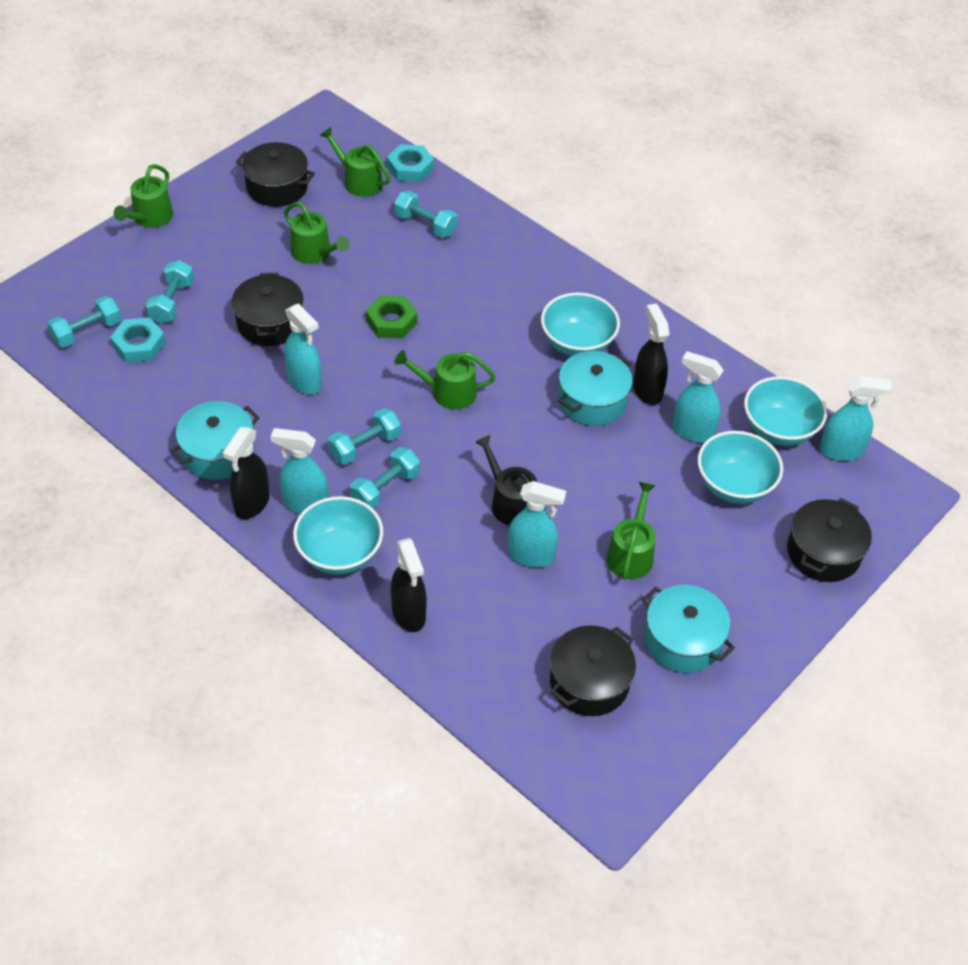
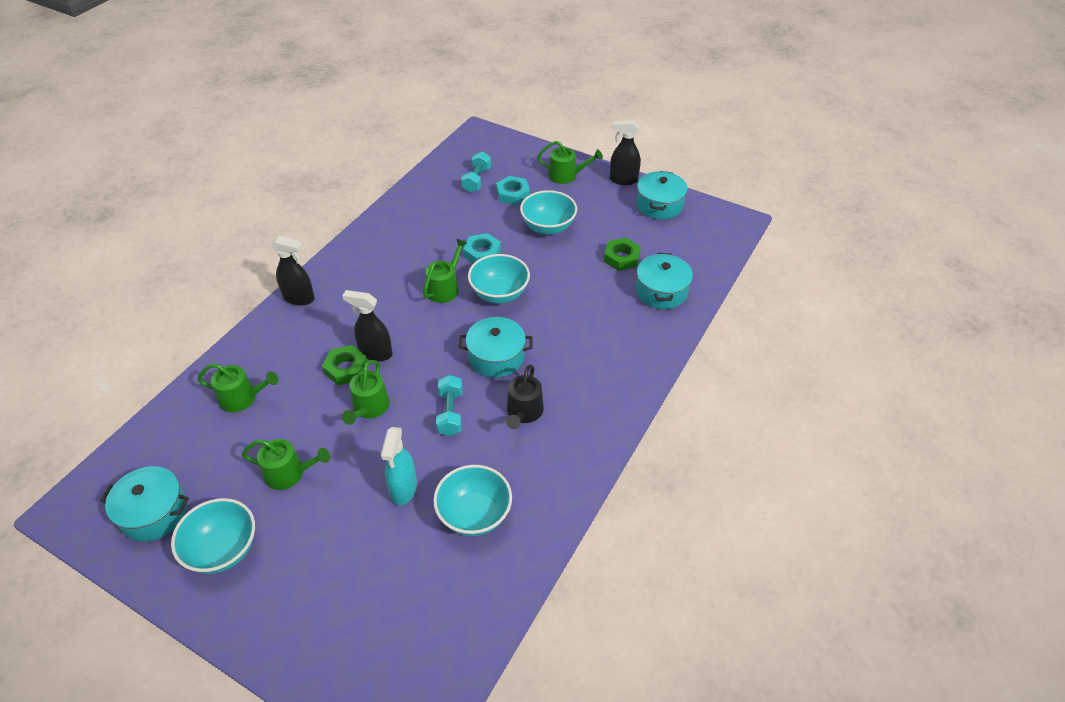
black pot: [232,273,304,346] [236,142,315,207] [550,625,636,716] [787,498,872,582] = 4 -> none = 0
green nut: [366,295,417,338] = 1 -> [322,345,367,385] [604,238,641,271] = 2
turquoise dumbbell: [47,296,121,348] [146,260,194,324] [328,408,401,465] [350,447,420,509] [394,191,457,238] = 5 -> [436,375,462,436] [461,152,491,193] = 2
turquoise pot: [170,401,260,480] [558,351,632,426] [642,585,735,673] = 3 -> [100,466,189,541] [459,317,533,378] [636,171,688,219] [636,253,693,309] = 4
turquoise spray bottle: [270,428,328,514] [284,303,322,394] [508,481,566,567] [673,351,724,443] [819,376,892,461] = 5 -> [381,427,417,505] = 1

